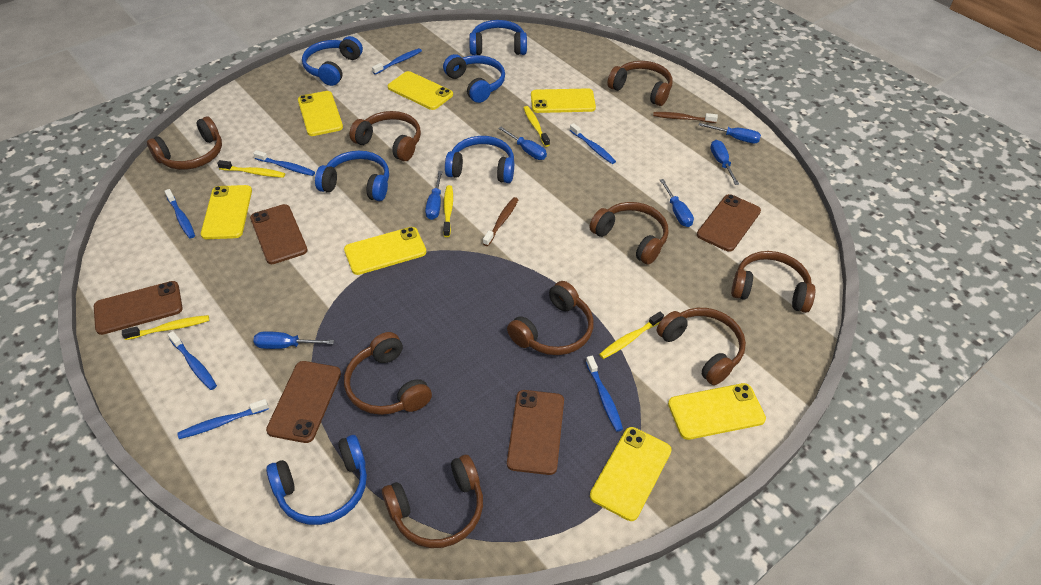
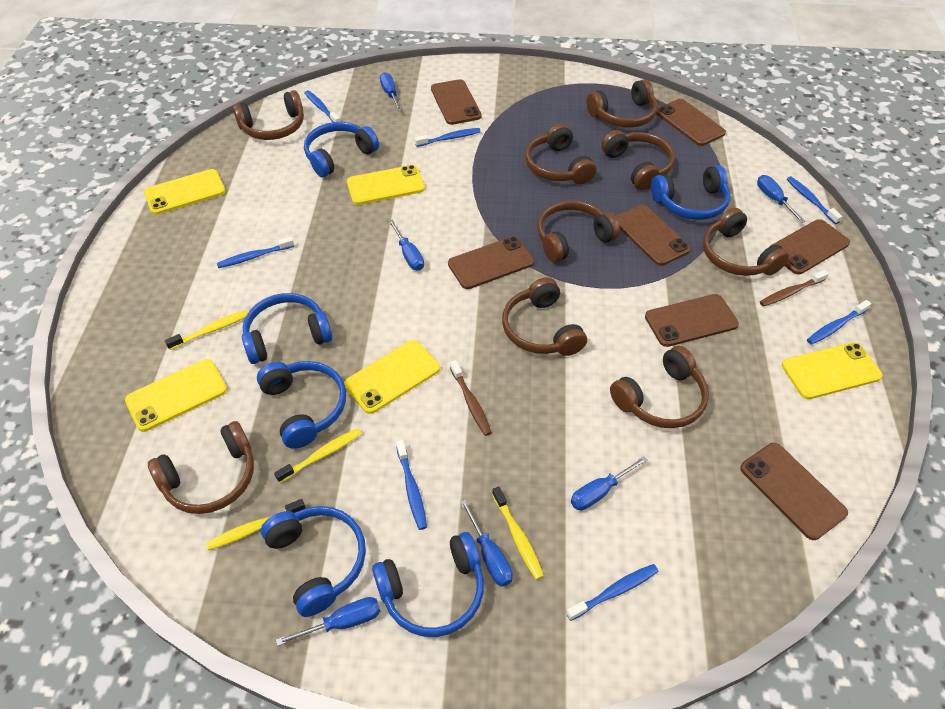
brown phone: [94,281,182,335] [250,204,308,264] [266,361,341,443] [507,390,564,475] [697,194,761,252] = 5 -> [431,79,482,125] [448,236,534,289] [615,205,691,266] [645,294,739,347] [656,99,726,146] [740,443,848,540] [769,219,850,275] = 7
yellow phone: [201,185,252,239] [298,91,343,136] [344,227,426,275] [388,71,453,110] [531,88,596,113] [590,427,672,521] [668,383,766,440] = 7 -> [125,359,227,432] [144,169,226,215] [344,340,440,414] [347,165,425,205] [782,342,883,399] = 5
yellow toothbrush: [122,315,209,340] [217,160,285,178] [443,185,453,237] [524,106,550,147] [599,312,664,359] = 5 -> [165,310,248,350] [206,499,306,550] [274,428,362,483] [492,486,544,580] = 4

